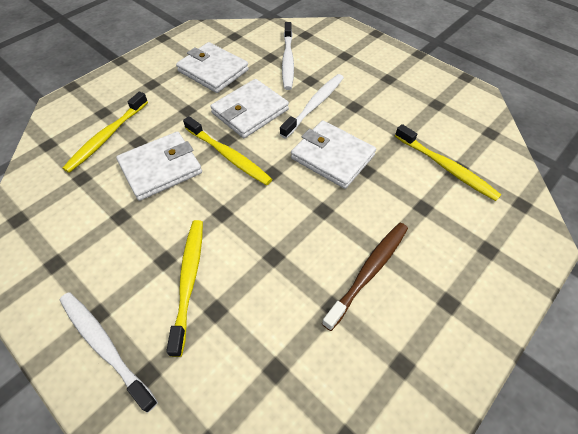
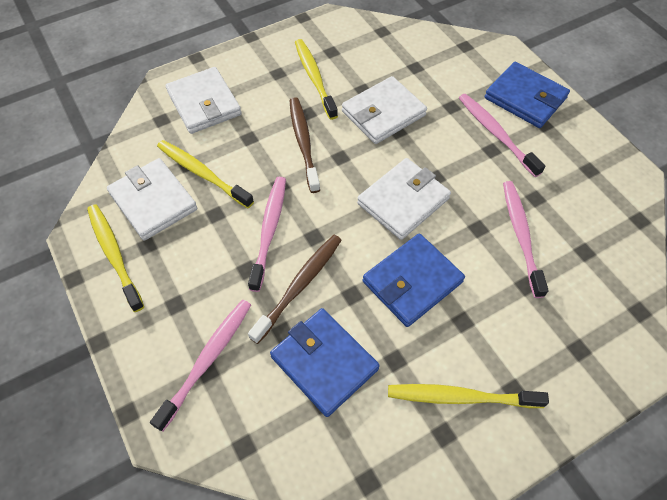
blue wallet: none = 0 -> [270,308,380,417] [363,233,465,327] [485,62,570,128] = 3
brown toothbrush: [322,223,408,331] = 1 -> [248,235,342,344] [289,97,320,193] = 2
pink toothbrush: none = 0 -> [150,300,251,431] [248,177,286,292] [459,94,545,177] [503,181,549,298] = 4
white toothbrush: [60,292,158,413] [280,74,344,139] [282,22,294,90] = 3 -> none = 0

